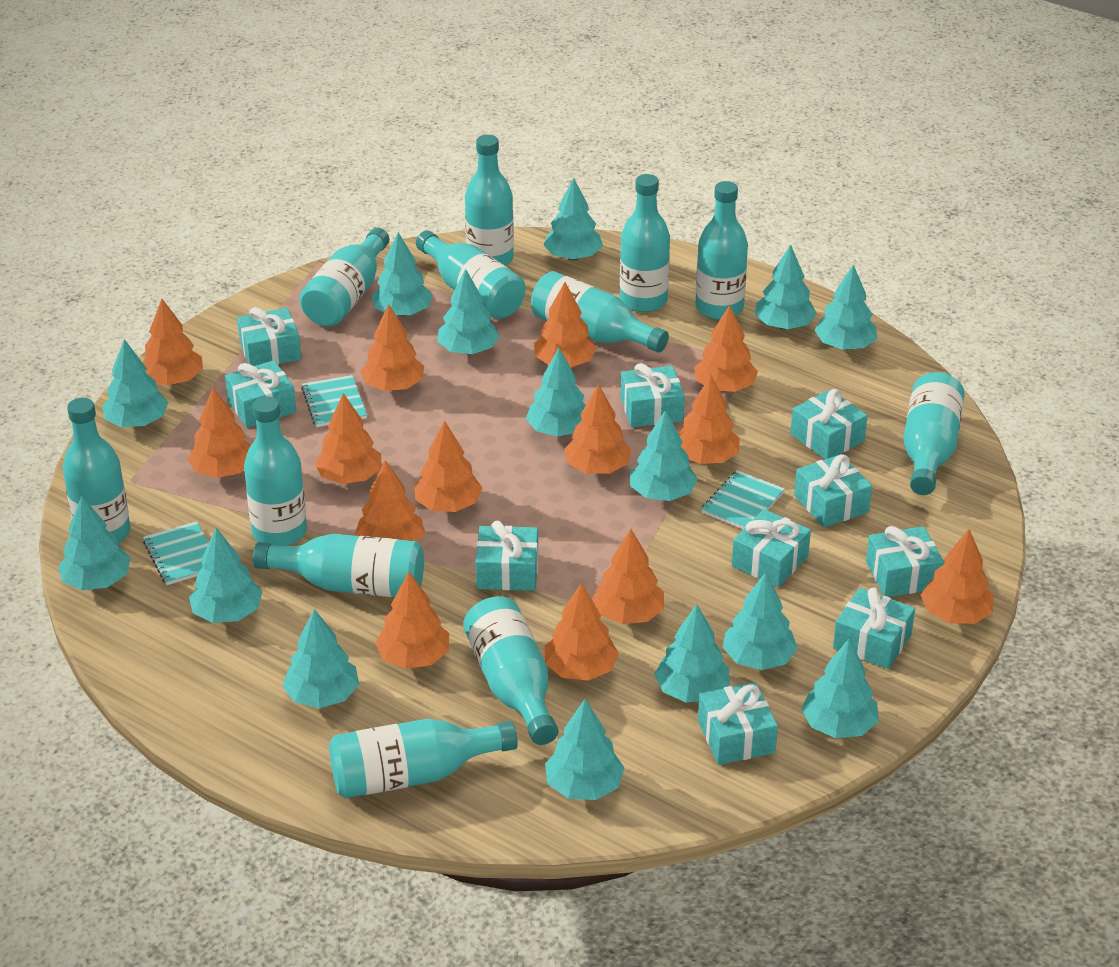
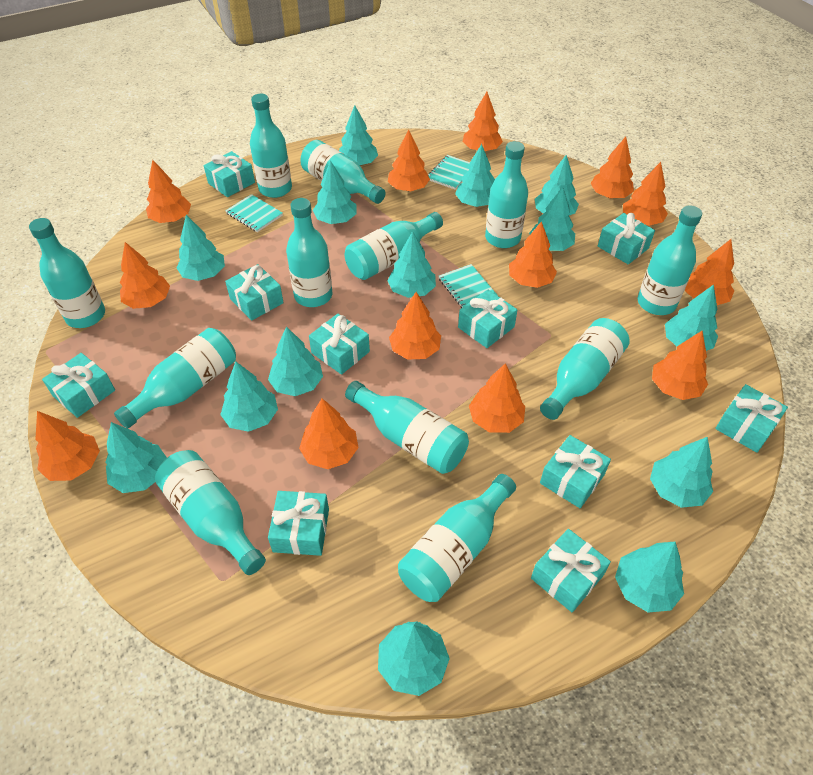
orange tree: [143,299,203,385] [187,387,251,478] [314,393,381,484] [355,460,425,542] [360,304,424,391] [375,572,449,669] [414,421,482,512] [534,282,597,367] [545,583,619,681] [564,384,631,474] [592,529,664,624] [678,375,740,464] [694,305,758,392] [921,529,994,624] = 14 -> [35,411,100,481] [120,242,170,309] [146,160,191,223] [299,398,359,469] [388,129,430,191] [389,292,441,360] [463,92,503,151] [469,363,525,433] [509,221,557,288] [590,137,634,198] [623,162,668,226] [652,331,708,400] [685,239,734,305] = 13
turquoise tree: [58,496,131,590] [102,339,168,427] [189,528,262,623] [283,609,359,708] [371,232,433,317] [437,269,500,354] [526,348,586,437] [544,178,603,260] [545,699,624,800] [630,410,698,501] [654,604,730,703] [723,572,798,670] [755,245,817,329] [801,639,879,738] [814,265,877,350] = 15 -> [106,422,167,493] [176,215,225,281] [220,362,278,432] [268,327,323,396] [313,160,357,224] [339,105,378,166] [378,621,450,696] [387,231,436,298] [455,144,495,207] [529,187,575,251] [535,155,579,215] [615,542,684,613] [650,437,713,508] [665,284,718,351] = 14

